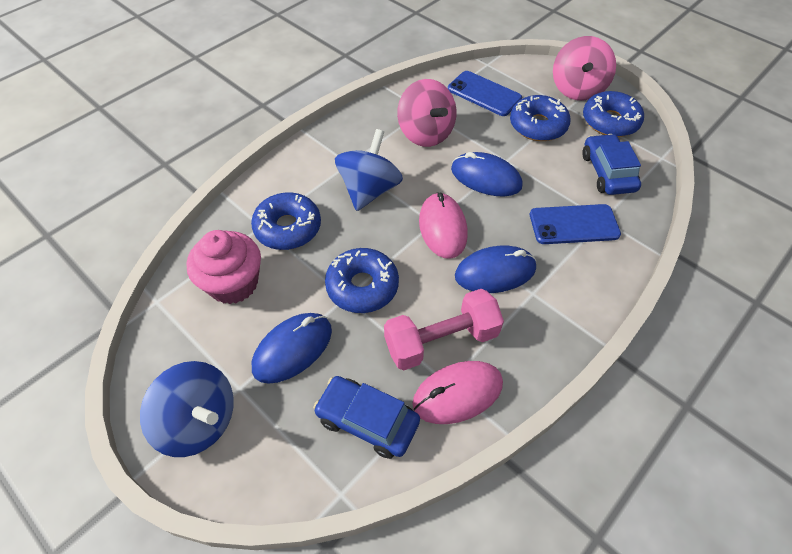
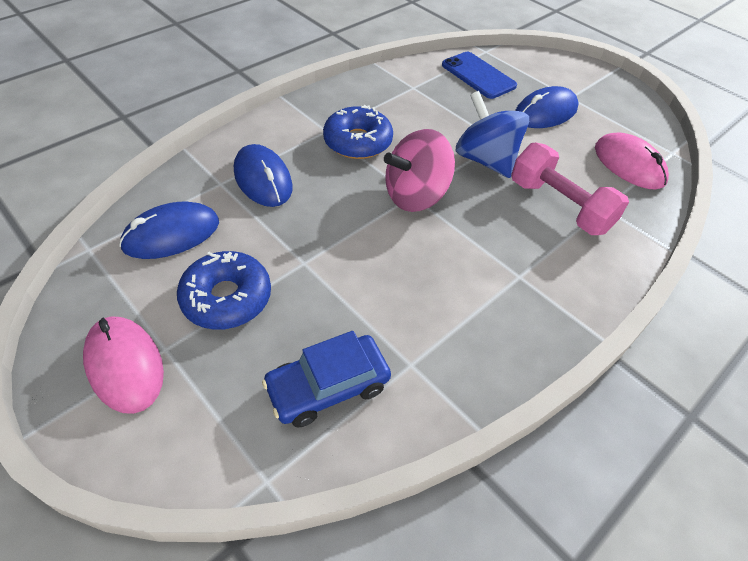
blue car: [313,376,420,459] [582,134,641,195] = 2 -> [262,331,391,428] = 1
blue donut: [251,192,321,250] [325,248,399,313] [510,95,571,141] [583,91,644,137] = 4 -> [177,251,271,330] [323,105,393,159] = 2
blue phone: [448,71,522,116] [530,204,621,244] = 2 -> [442,52,517,99] = 1
blue spinning top: [140,361,233,457] [335,129,403,211] = 2 -> [456,91,529,178] = 1
pink cupcake: [186,230,261,304] = 1 -> none = 0
pink spinning top: [397,79,457,147] [553,36,616,101] = 2 -> [384,129,455,212] = 1

